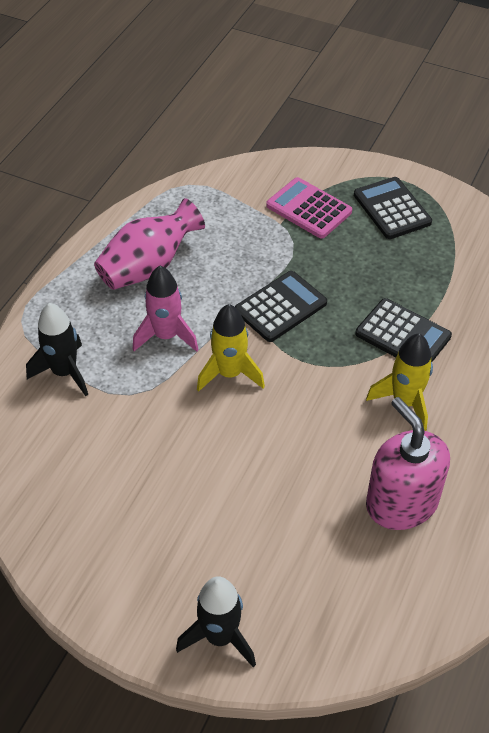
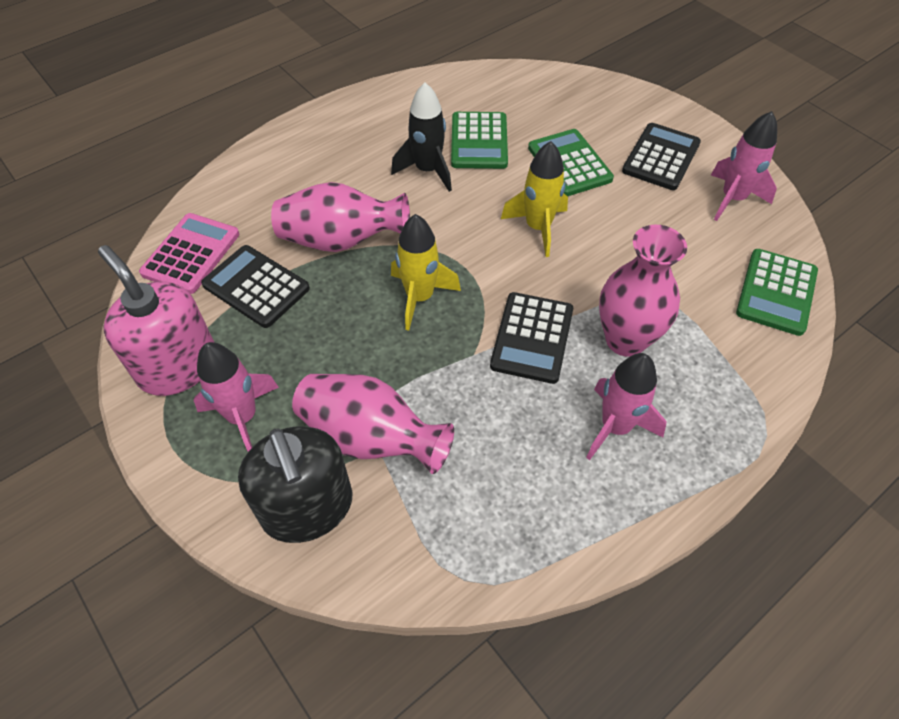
black rocket: [26,303,88,396] [176,576,256,667] = 2 -> [391,82,452,192] = 1
black soap dispenser: none = 0 -> [238,427,352,543] = 1
green calculator: none = 0 -> [451,112,508,169] [528,129,614,196] [736,249,818,336] = 3
pink rocket: [133,266,199,352] = 1 -> [194,342,279,452] [586,353,666,460] [711,111,777,221] = 3
pink vase: [94,198,205,290] = 1 -> [271,182,410,252] [292,374,454,474] [599,225,687,357] = 3

